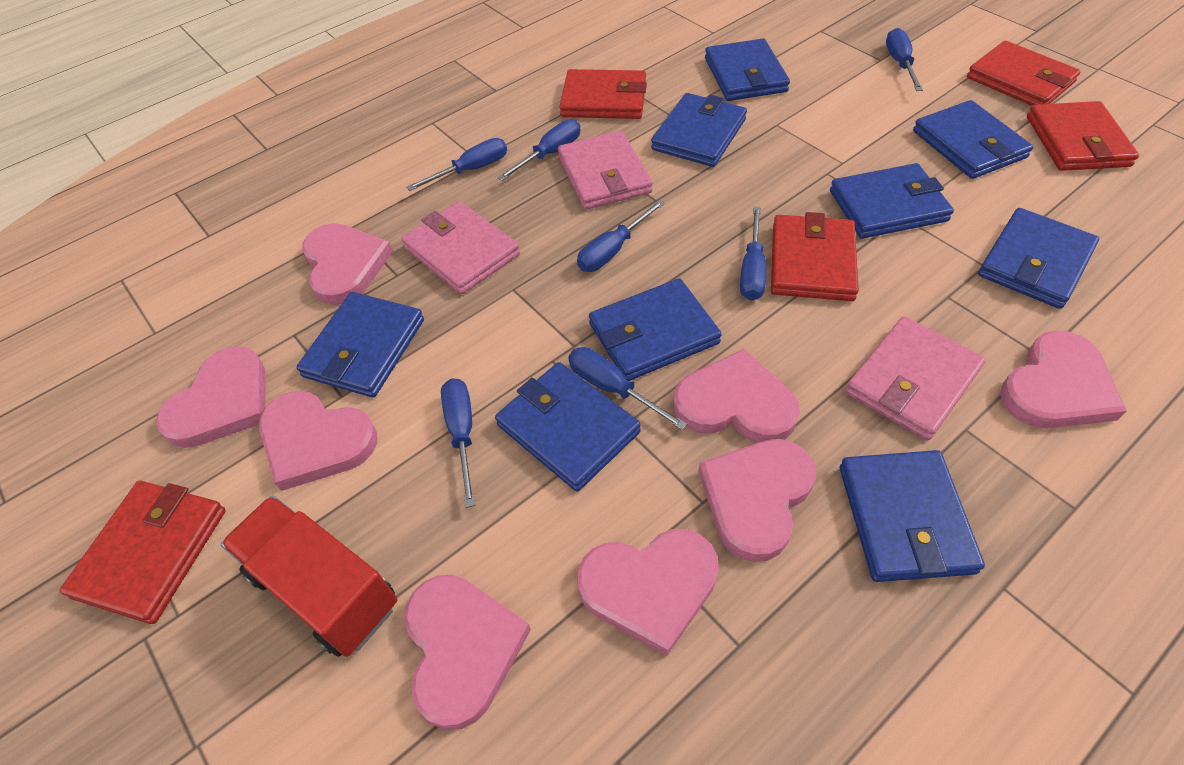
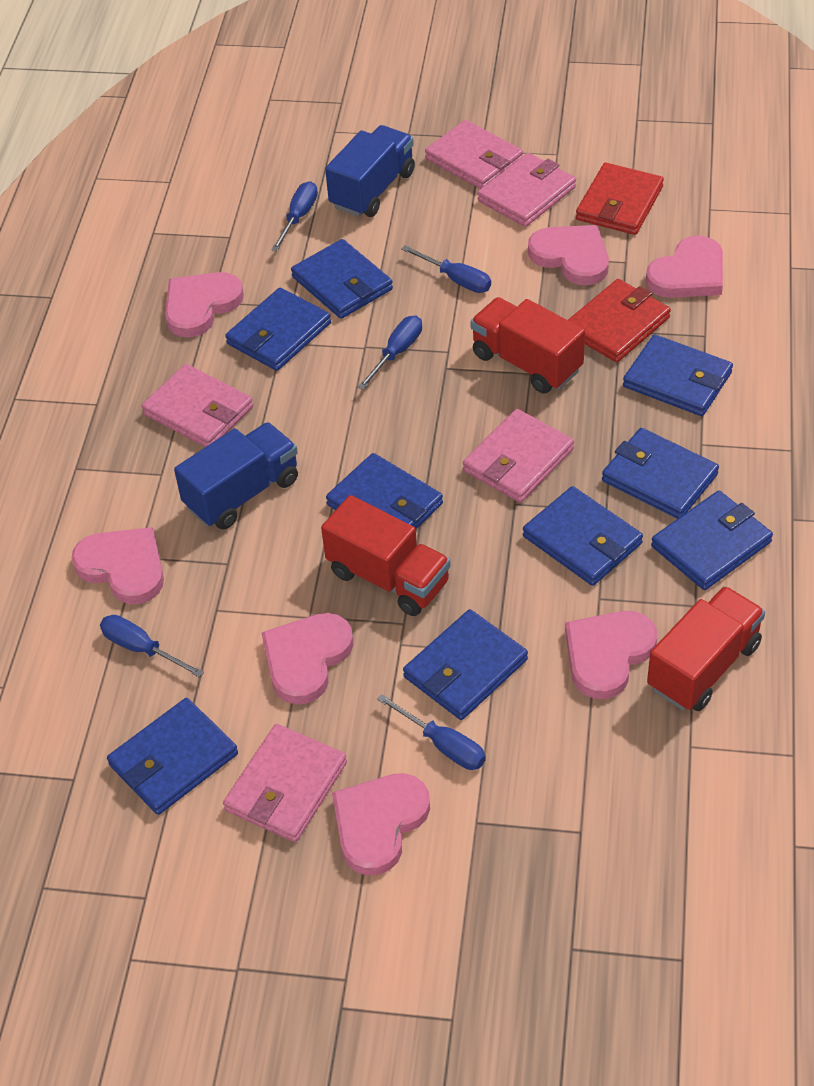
blue screwdriver: [406,138,507,191] [441,378,475,508] [497,119,581,181] [568,347,687,430] [577,200,665,272] [740,207,766,301] [886,28,923,91] = 7 -> [100,615,204,678] [271,181,318,251] [358,316,422,390] [377,694,486,770] [401,245,491,293] = 5
blue truck: none = 0 -> [174,422,298,530] [325,125,415,217] = 2
pink heart: [156,346,266,448] [259,391,377,491] [302,223,393,305] [404,575,531,730] [577,529,719,656] [674,349,800,443] [698,439,816,562] [1000,330,1127,428] = 8 -> [71,527,164,604] [165,272,244,337] [261,613,354,704] [332,773,430,876] [528,225,609,285] [565,611,657,699] [646,235,723,298] = 7
pink wallet: [401,201,520,294] [558,131,653,210] [845,316,986,440] = 3 -> [141,364,253,447] [223,724,347,842] [425,120,523,189] [463,409,574,503] [477,153,576,227] = 5
red truck: [221,495,397,657] = 1 -> [321,495,451,616] [470,297,585,394] [647,586,765,711] = 3
red wallet: [60,481,226,624] [559,69,647,119] [771,212,859,301] [967,41,1081,106] [1027,101,1139,171] = 5 -> [568,279,671,363] [576,163,664,235] = 2

